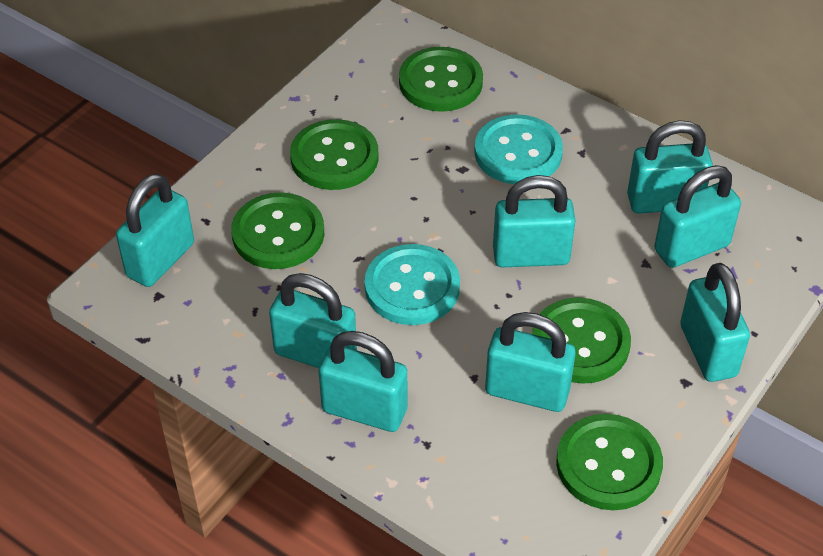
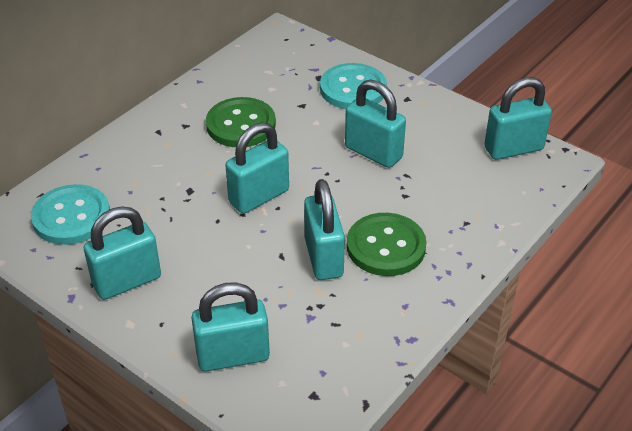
green button: [231,192,324,269] [290,119,379,190] [399,47,483,112] [532,298,631,383] [556,414,663,510] = 5 -> [206,97,276,147] [347,213,427,276] = 2
turquoise padlock: [116,174,194,287] [269,273,357,368] [318,331,407,432] [485,312,576,412] [493,175,576,267] [627,120,712,214] [654,165,741,268] [680,263,750,382] = 8 -> [84,206,161,300] [191,282,270,372] [225,122,289,214] [304,179,345,280] [345,80,406,168] [484,77,552,160] = 6

